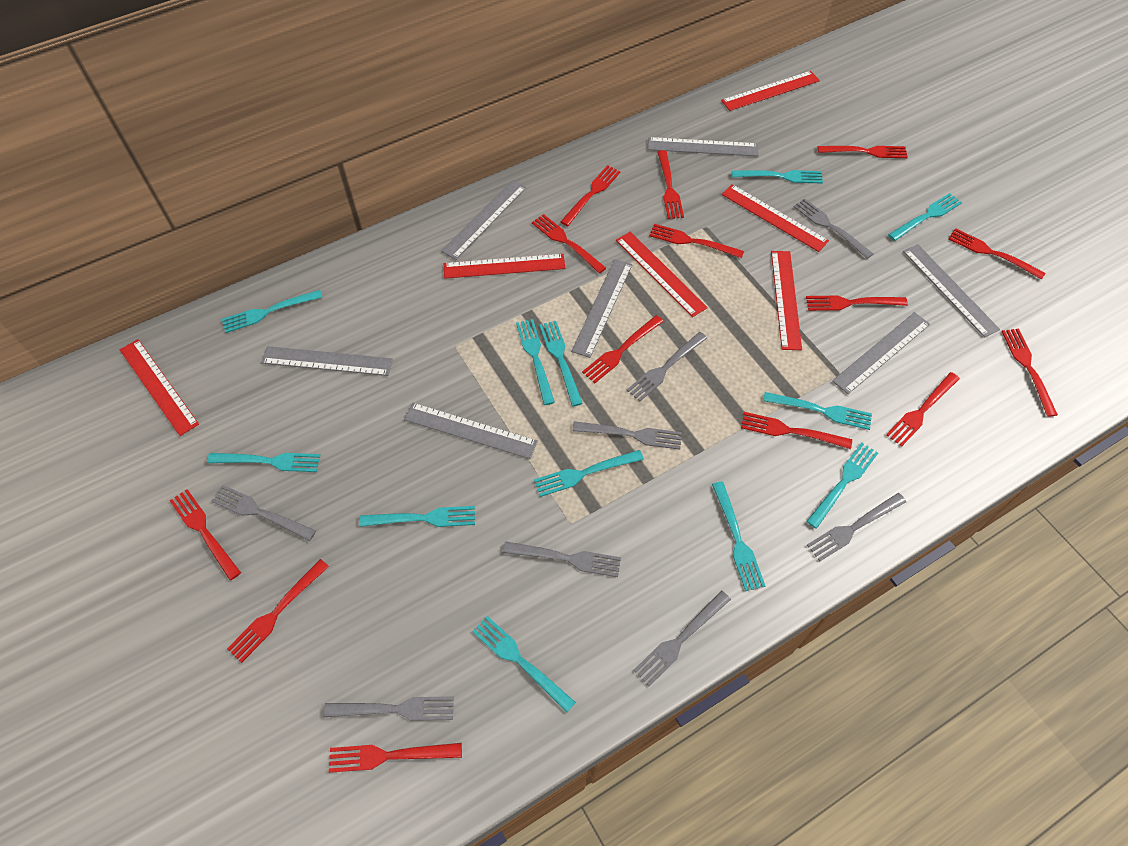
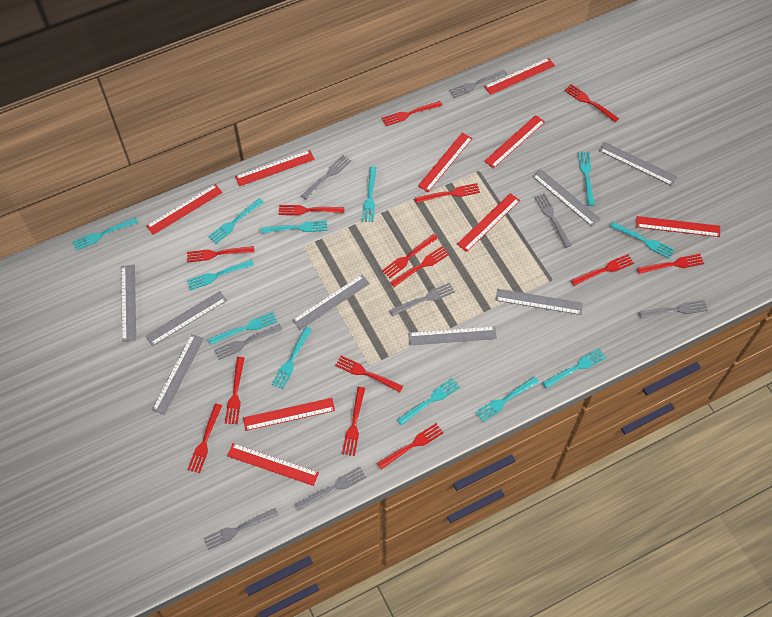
grey ruler: [261,346,393,376] [404,403,538,459] [441,180,526,260] [571,259,632,358] [648,137,759,156] [832,312,930,394] [903,244,1000,338] = 7 -> [121,265,136,342] [145,291,227,346] [152,334,204,415] [292,274,370,330] [408,326,497,345] [495,289,583,315] [532,169,600,226] [599,142,677,186] = 8
red ruler: [120,339,199,436] [444,254,565,279] [616,232,708,317] [721,71,820,111] [722,184,829,252] [771,251,802,350] = 6 -> [146,184,223,235] [227,443,319,486] [235,150,314,186] [243,398,335,431] [418,133,473,192] [457,193,520,252] [484,58,555,95] [484,115,545,168] [636,216,720,237] = 9

